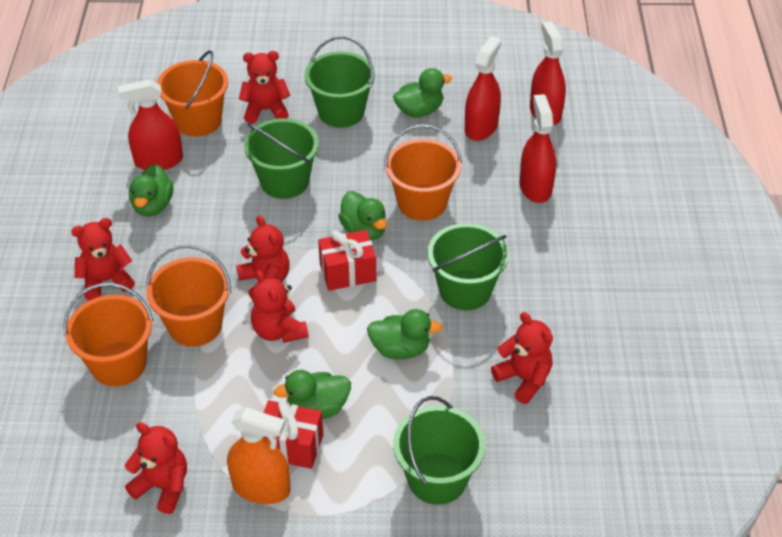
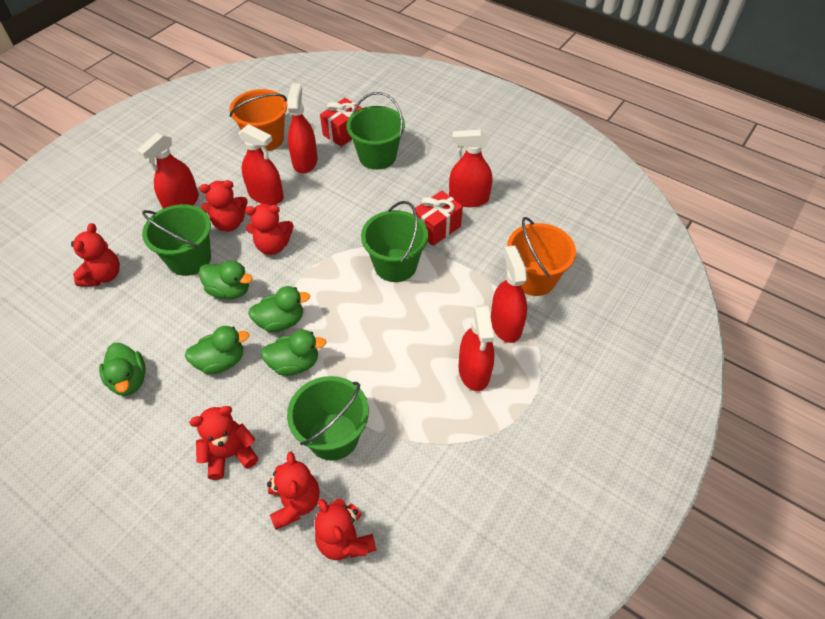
orange bucket: [63,283,153,387] [146,245,231,347] [157,50,228,137] [384,124,462,221] = 4 -> [229,89,287,151] [507,217,576,296] = 2
orange spray bottle: [227,407,290,504] = 1 -> none = 0
red spray bottle: [118,79,183,170] [465,36,501,141] [519,94,556,203] [530,21,566,125] = 4 -> [137,133,199,209] [238,124,284,205] [288,84,318,174] [449,130,492,207] [458,305,495,391] [491,245,527,343] = 6

